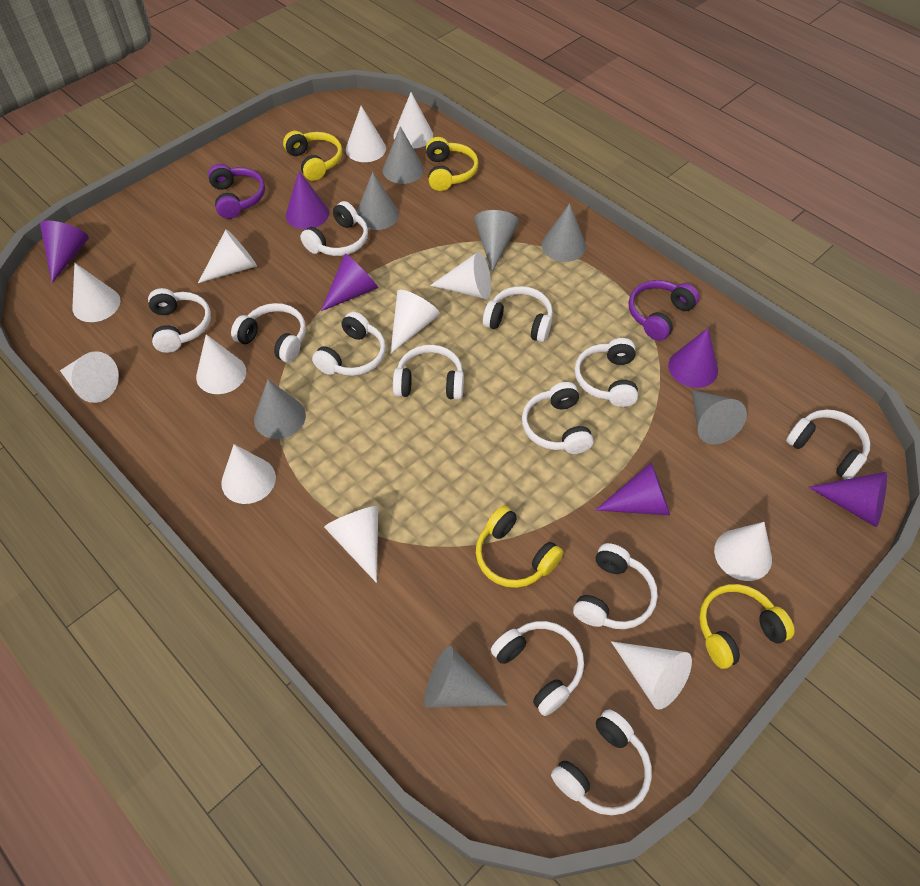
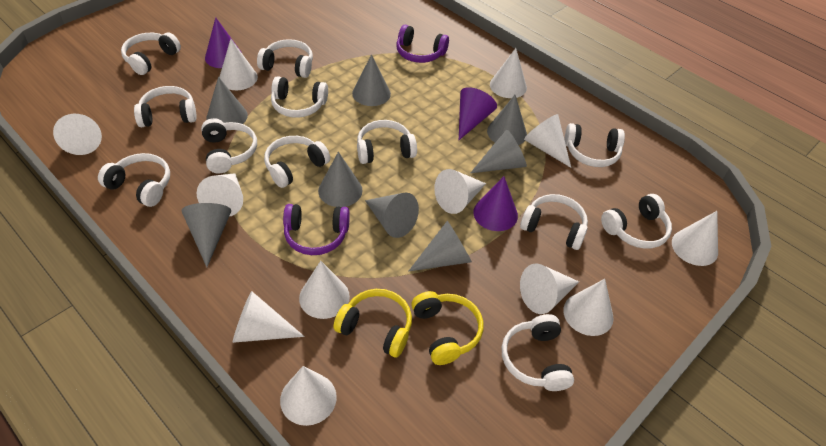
grey cone: [254,379,306,439] [357,172,399,230] [383,126,424,184] [424,646,508,708] [474,210,519,272] [542,203,586,262] [692,390,747,444] = 7 -> [182,203,231,267] [207,77,248,124] [318,152,363,207] [352,54,391,106] [365,193,419,238] [409,221,472,271] [471,129,527,173] [487,95,527,145] = 8
purple cone: [40,221,89,283] [286,171,329,229] [321,253,378,311] [595,463,670,515] [668,328,718,388] [808,472,887,527] = 6 -> [205,17,242,68] [459,87,497,140] [473,176,518,231] = 3
yellow headphones: [283,131,342,181] [426,137,478,191] [476,506,563,588] [699,584,795,669] = 4 -> [333,289,412,358] [411,291,483,365] = 2

